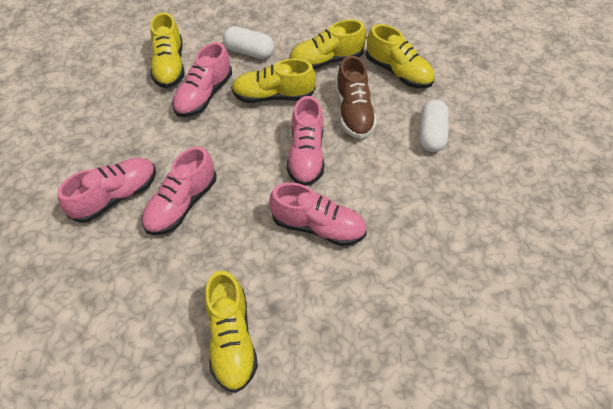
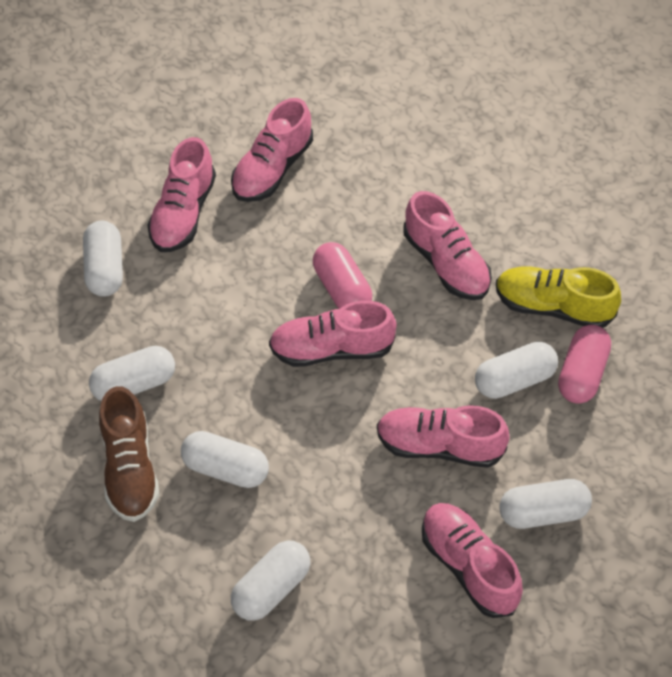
pink capsule: none = 0 -> [313,242,372,309] [558,325,611,404] = 2
pink shoe: [57,158,156,223] [142,147,217,235] [172,42,232,117] [269,182,367,246] [287,96,324,186] = 5 -> [147,137,216,252] [231,98,313,202] [269,301,396,367] [377,405,510,468] [404,191,492,300] [422,503,523,618] = 6
white capsule: [223,26,274,59] [419,99,449,152] = 2 -> [83,221,123,297] [89,346,175,401] [181,431,269,488] [231,540,310,621] [475,342,558,399] [499,479,592,529] = 6
yellow shoe: [150,12,185,88] [205,271,258,393] [231,59,316,103] [289,19,366,70] [366,24,434,88] = 5 -> [496,266,621,328] = 1

